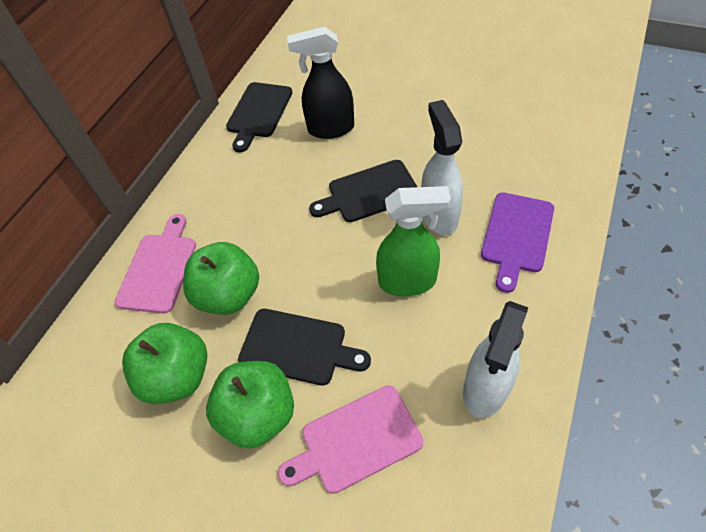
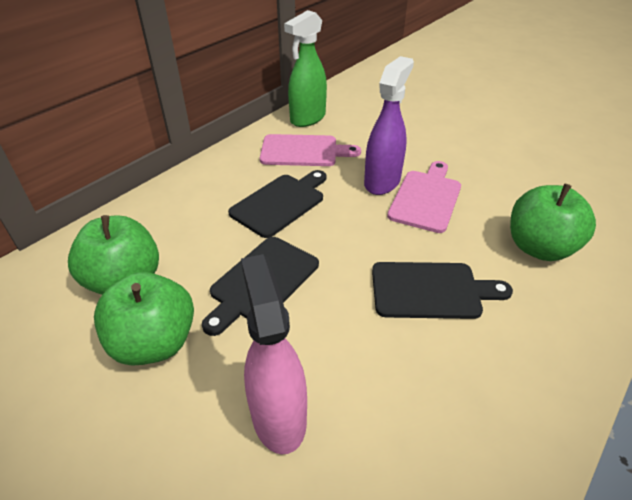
black spray bottle: [287,26,354,139] = 1 -> none = 0
pink spray bottle: none = 0 -> [241,254,307,454] = 1
purple cutting board: [481,193,554,293] = 1 -> none = 0
purple spray bottle: none = 0 -> [364,56,414,195] = 1
white spray bottle: [421,100,463,235] [463,301,528,418] = 2 -> none = 0

